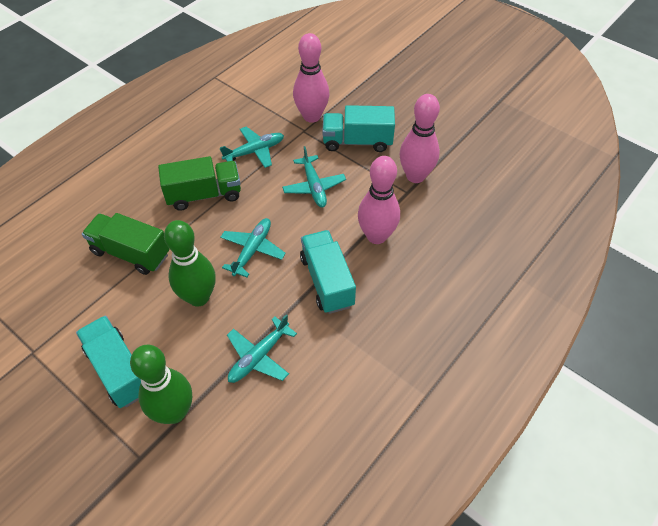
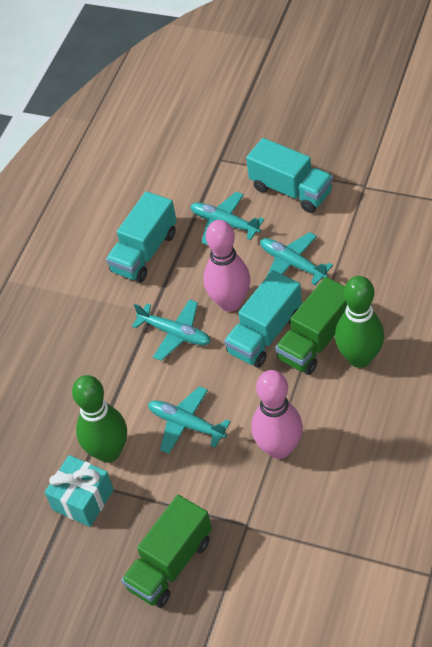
pink bowling pin: [293,33,330,123] [358,156,400,244] [400,94,440,183] = 3 -> [204,220,250,312] [251,370,303,459] = 2
turquoise gift: none = 0 -> [44,455,114,527] = 1

